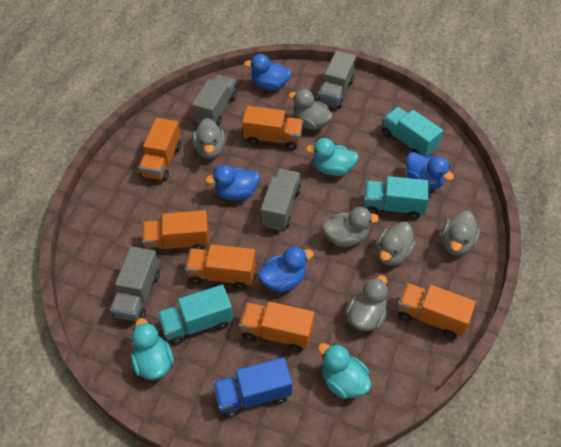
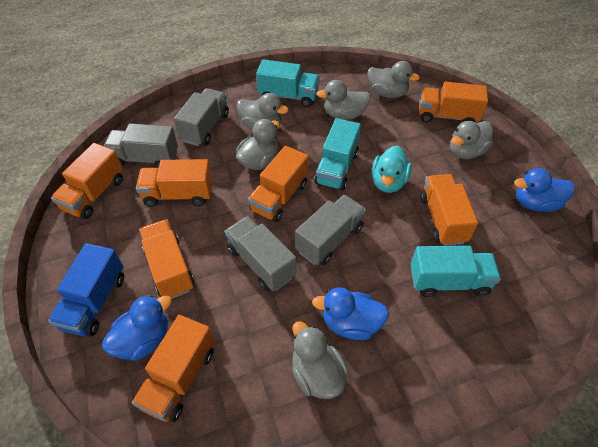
blue duck: [205,165,260,200] [244,54,292,90] [258,246,314,292] [406,152,454,189] = 4 -> [102,295,172,361] [312,287,389,340] [514,168,575,212] = 3
orange truck: [138,118,181,181] [142,210,209,255] [185,244,256,290] [239,301,315,352] [242,106,303,150] [398,283,476,339] = 6 -> [51,143,123,219] [132,315,214,422] [136,159,212,207] [139,219,195,299] [248,146,309,222] [419,82,488,123] [420,174,478,246] = 7
turquoise duck: [131,318,174,380] [305,138,359,176] [318,343,371,399] = 3 -> [371,146,412,193] = 1

